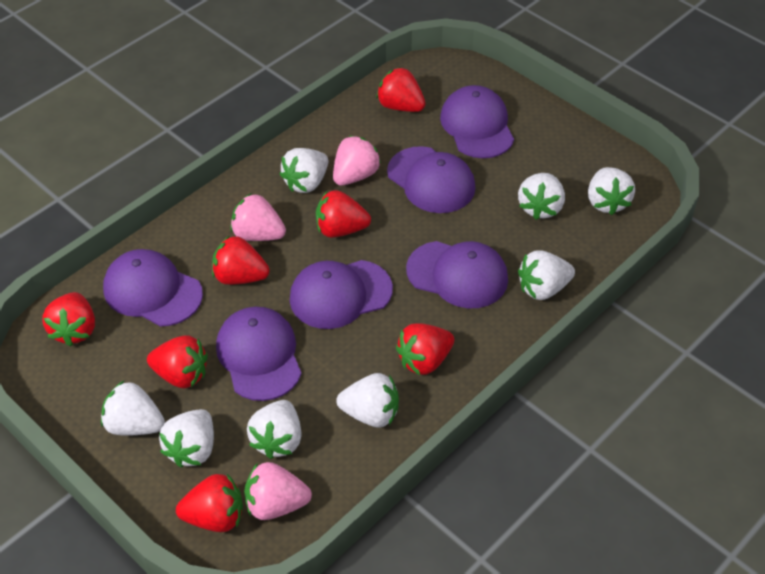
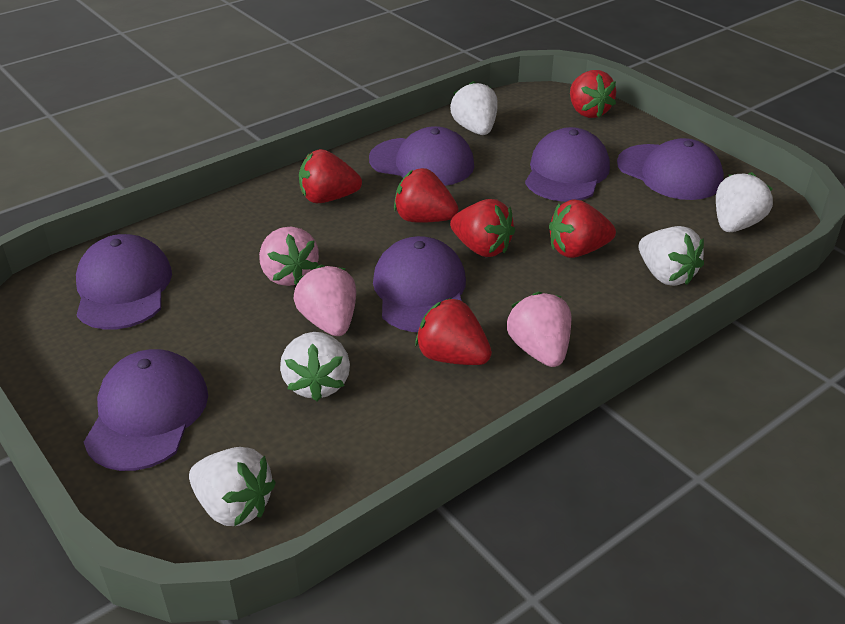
red strawberry: [42,292,95,346] [147,335,208,389] [176,474,243,532] [212,235,270,285] [316,190,371,238] [376,67,426,112] [396,323,454,375] = 7 -> [299,149,362,203] [394,168,458,223] [415,298,492,365] [450,199,515,257] [549,199,616,258] [570,70,616,118] = 6
white strawberry: [101,381,165,436] [159,409,214,467] [247,400,302,459] [280,148,328,193] [336,373,399,428] [518,173,565,220] [518,250,575,300] [588,167,635,215] = 8 -> [189,447,276,526] [280,332,350,401] [450,81,498,135] [639,226,704,286] [716,172,773,232] = 5

